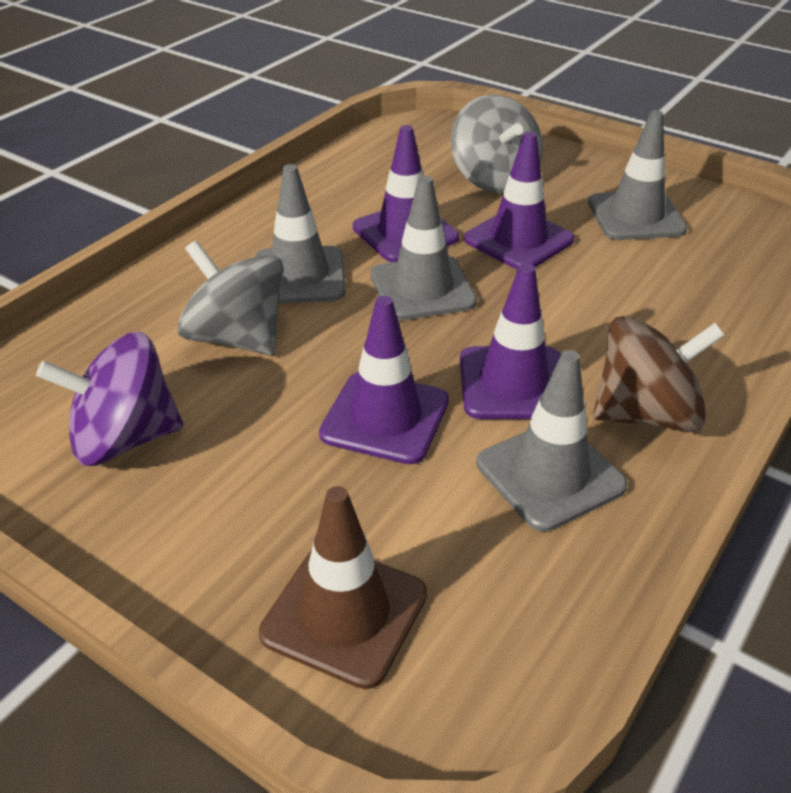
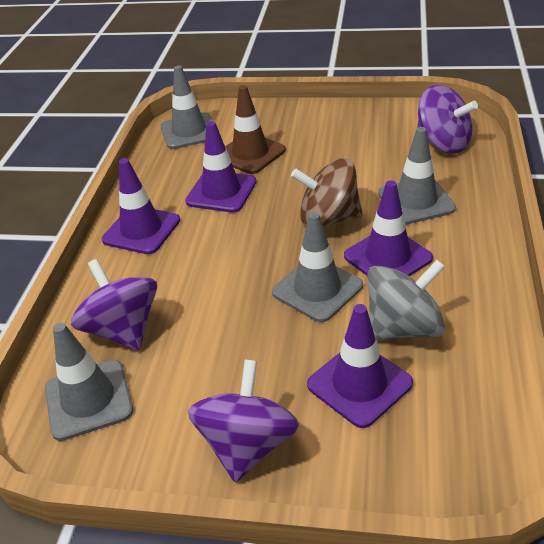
grey spinning top: [177,240,284,355] [451,94,543,193] = 2 -> [367,260,445,340] = 1
purple spinning top: [36,332,183,466] = 1 -> [71,259,157,350] [188,359,299,482] [417,85,478,153] = 3

